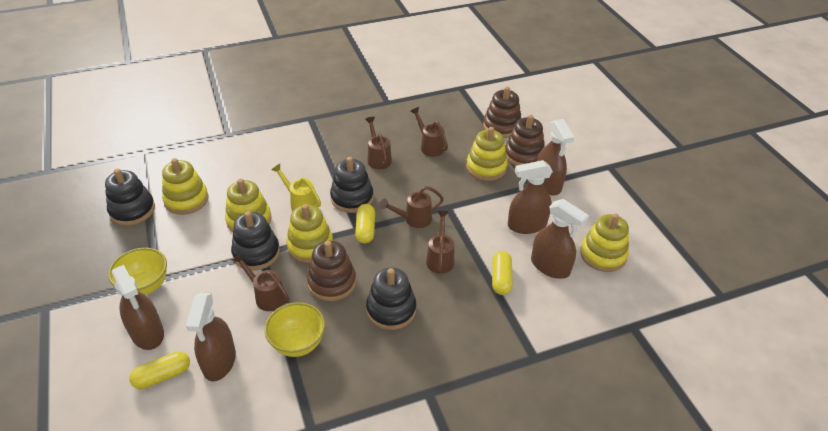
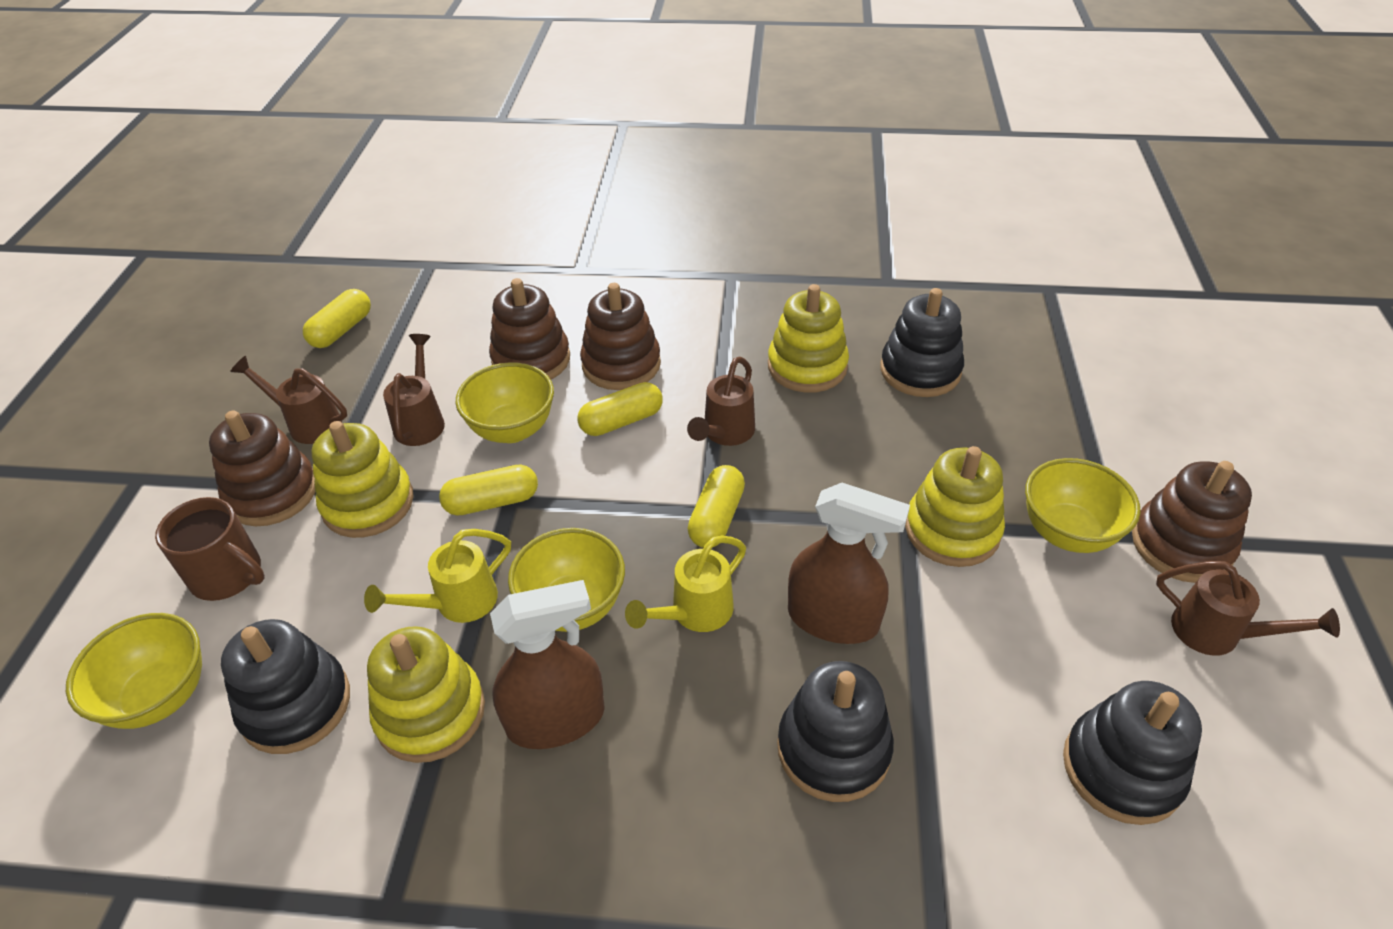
brown mug: none = 0 -> [155,497,265,601] = 1
brown spray bottle: [112,265,164,350] [186,293,236,381] [508,160,553,234] [531,199,589,279] [537,119,575,196] = 5 -> [490,580,605,749] [788,483,910,644] = 2
brown stacking toy: [307,241,356,301] [483,86,521,138] [505,115,545,166] = 3 -> [209,410,315,526] [489,278,570,379] [580,283,661,390] [1132,461,1252,583] = 4
brown watering can: [232,253,290,311] [365,117,392,169] [379,186,444,228] [410,107,448,157] [426,211,454,274] = 5 -> [230,356,347,444] [383,334,445,446] [687,356,755,446] [1156,561,1340,656] = 4
yellow bowl: [108,248,167,295] [264,302,325,357] = 2 -> [66,613,202,729] [455,362,554,443] [508,528,625,632] [1025,458,1141,553] = 4
yellow capsule: [129,351,190,389] [355,204,375,243] [492,251,513,295] = 3 -> [303,289,371,348] [439,465,538,516] [577,382,663,436] [687,465,745,548] = 4
yellow stacking toy: [162,158,208,215] [225,178,272,232] [286,204,333,263] [466,127,508,181] [580,213,629,272] = 5 -> [311,421,414,538] [367,626,485,763] [768,284,849,393] [905,446,1005,567] = 4
yellow watering can: [271,164,321,211] = 1 -> [364,529,511,623] [625,535,746,632] = 2

